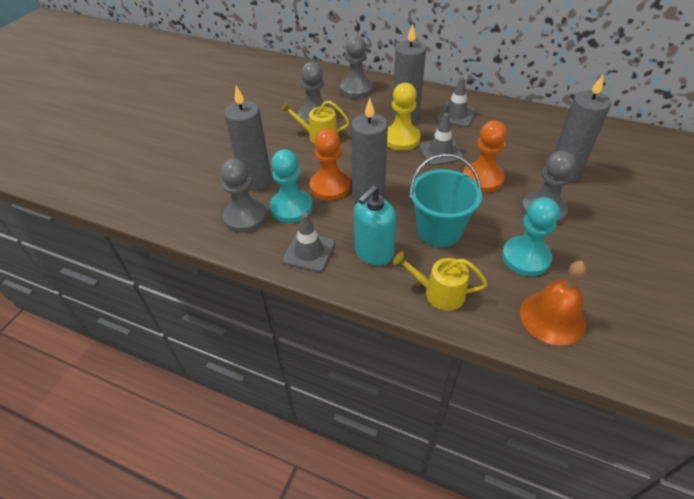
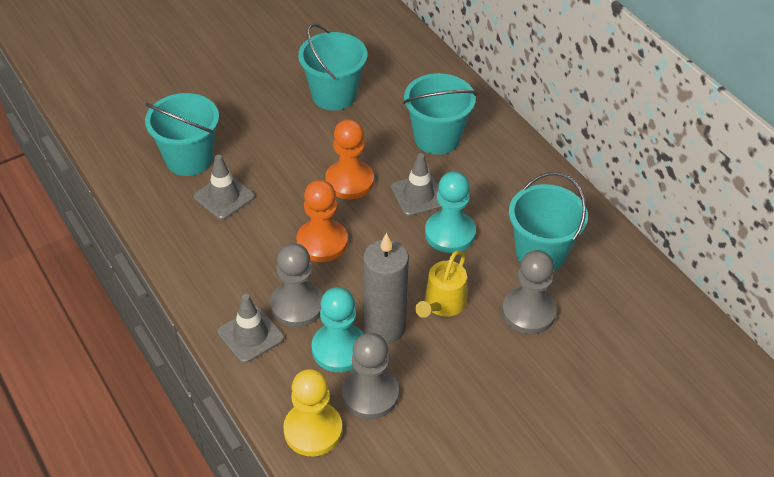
grey candle: [224,85,272,191] [351,98,388,202] [392,24,426,124] [554,75,611,182] = 4 -> [363,233,409,344] = 1
grey pawn: [220,159,267,233] [298,62,331,124] [340,36,373,98] [521,151,576,225] = 4 -> [270,243,323,327] [342,333,399,419] [502,250,557,334] = 3
orange bell: [520,261,586,346] = 1 -> none = 0
turquoise bucket: [409,154,482,247] = 1 -> [145,93,219,176] [298,23,367,111] [403,73,477,155] [509,172,588,271] = 4
turquoise soap dispenser: [354,186,396,266] = 1 -> none = 0
yellow watering can: [281,101,350,144] [393,252,488,311] = 2 -> [415,250,467,318] = 1

